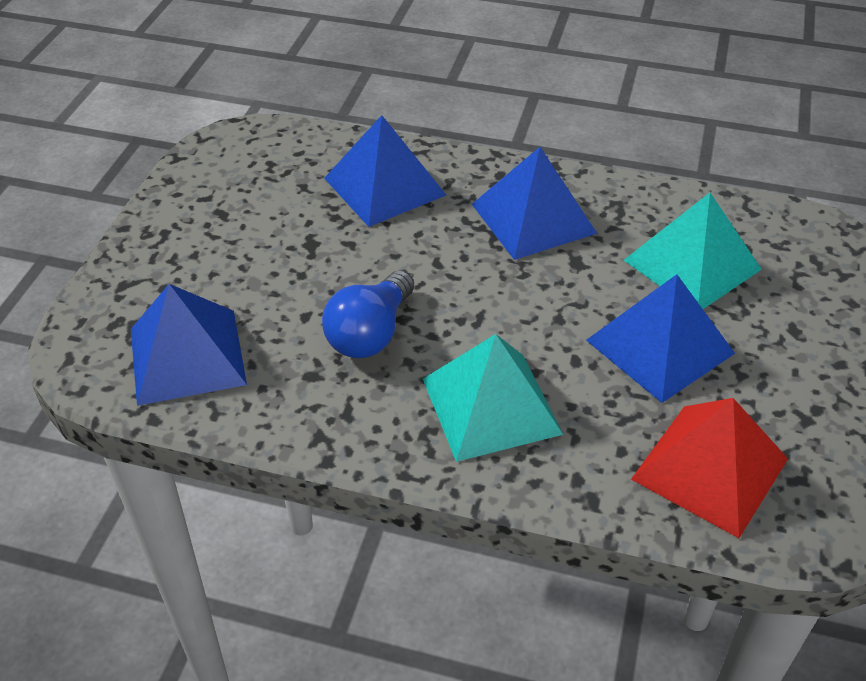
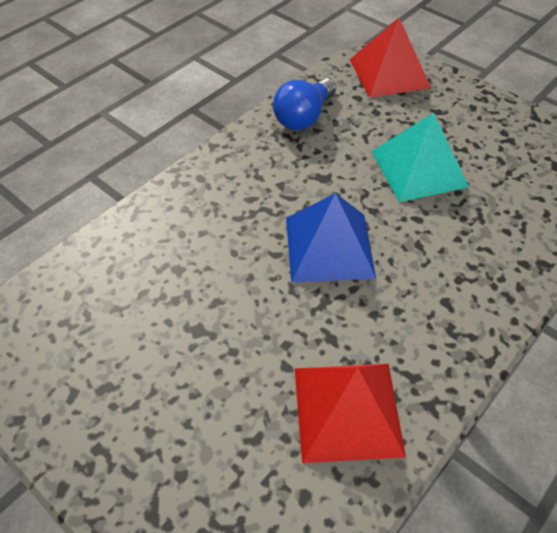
blue pyramid: [131,284,247,406] [324,115,446,227] [472,147,597,260] [586,274,735,403] = 4 -> [286,193,376,282] = 1
red pyramid: [631,398,788,538] = 1 -> [295,364,406,463] [350,17,431,98] = 2
turquoise pyramid: [423,334,563,462] [624,193,762,309] = 2 -> [371,113,469,202] = 1

